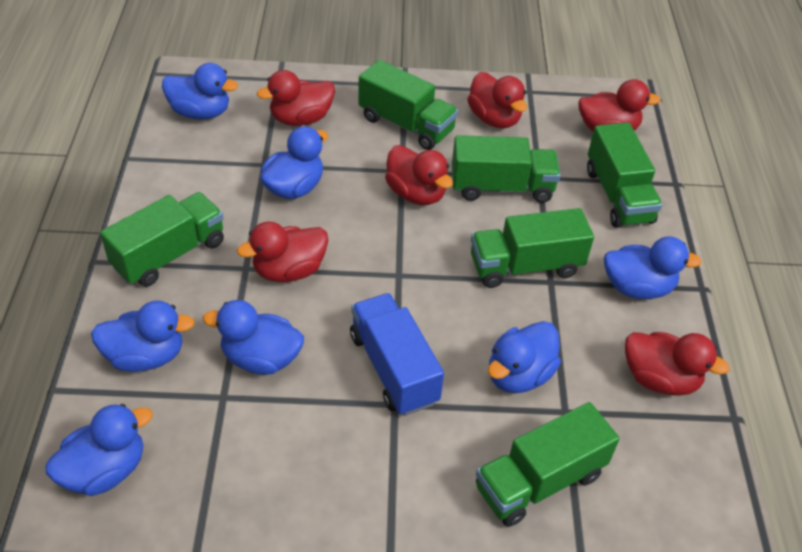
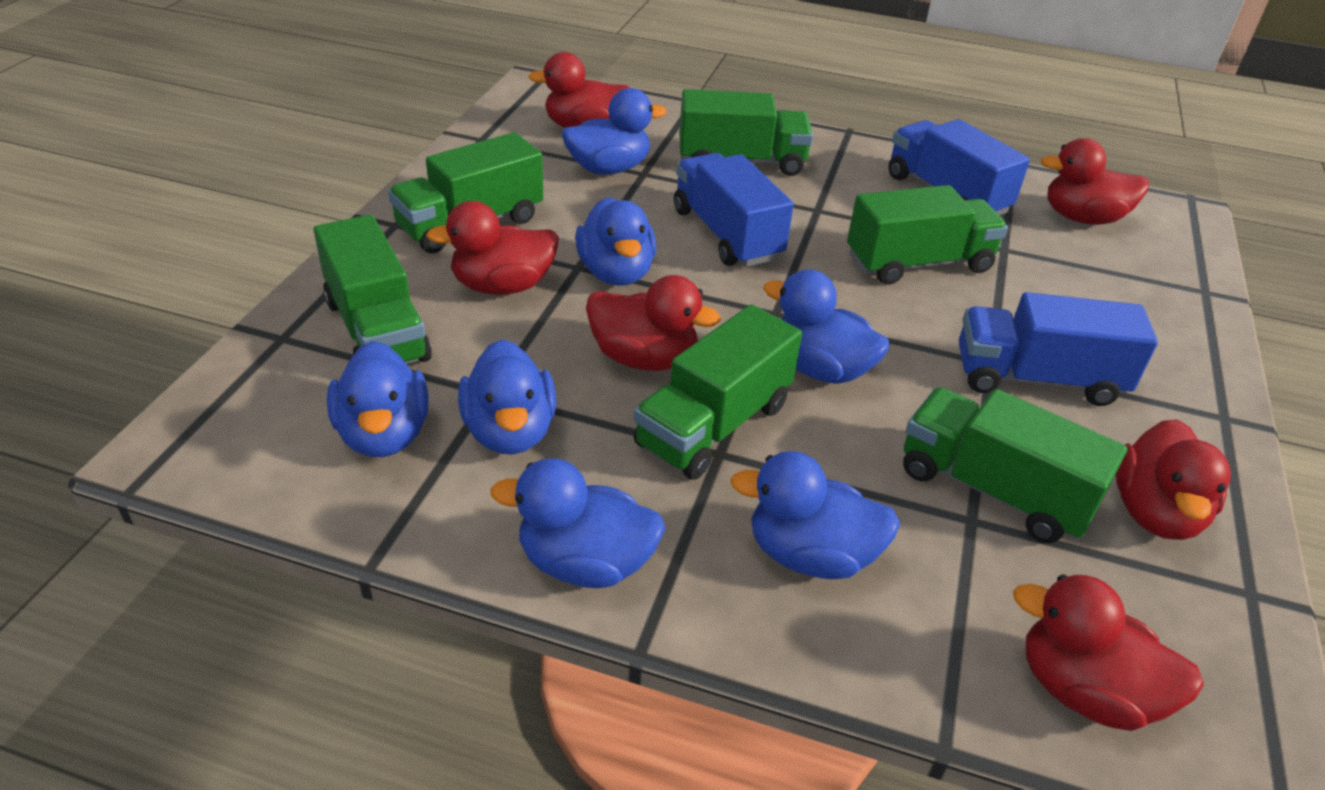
blue truck: [350,293,444,416] = 1 -> [674,153,794,267] [888,119,1030,215] [959,292,1158,406] = 3

